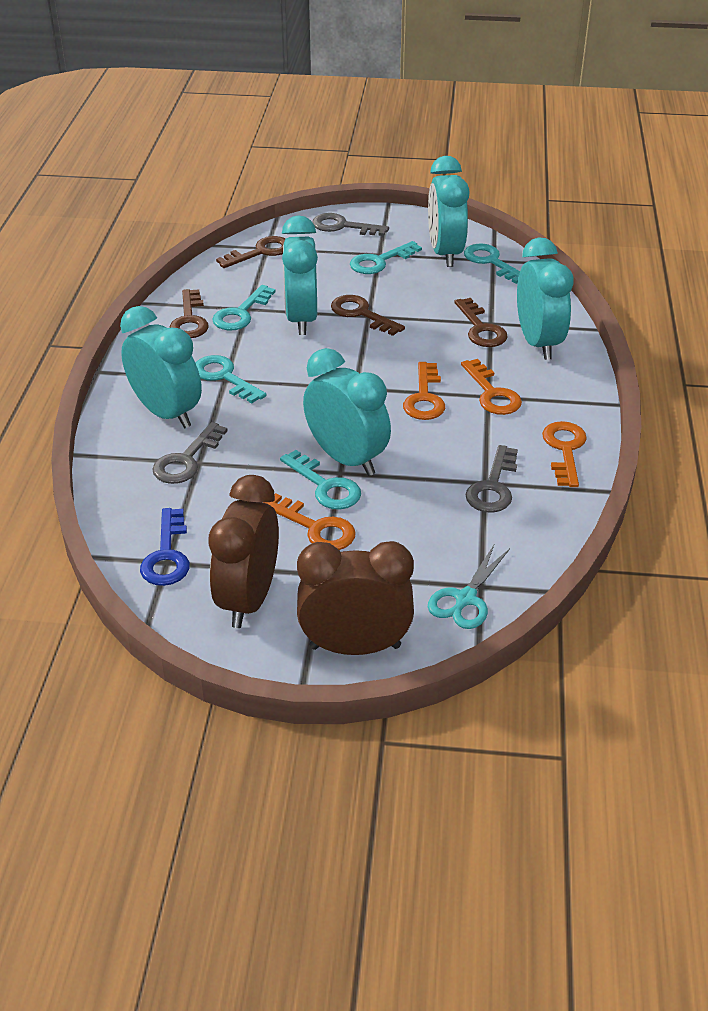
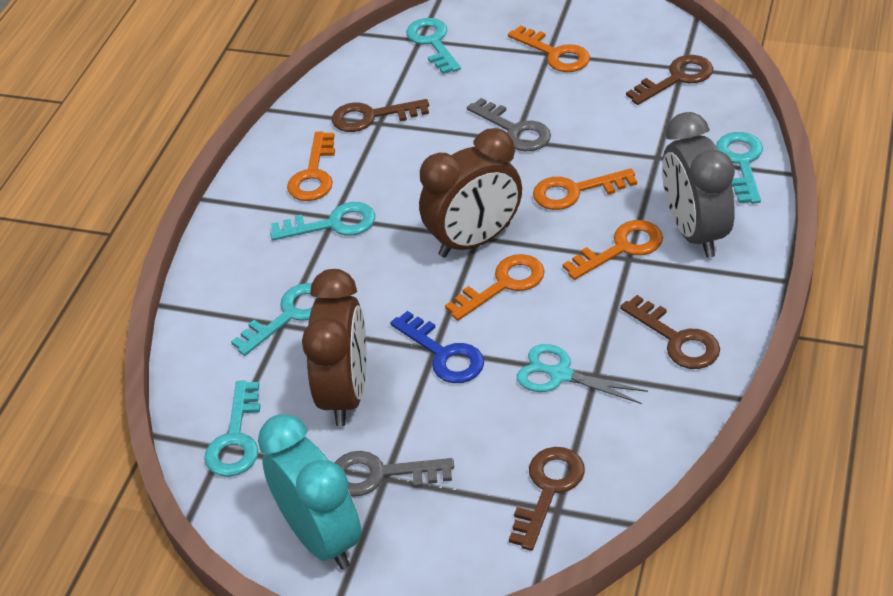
grey clock: none = 0 -> [662,112,735,258] = 1
grey key: [152,422,228,484] [312,213,389,236] [465,445,518,513] = 3 -> [335,451,454,497] [467,98,551,151] = 2
orange key: [263,493,356,550] [403,362,445,420] [461,359,522,415] [542,421,587,487] = 4 -> [287,132,335,201] [445,254,545,321] [508,25,590,72] [533,168,637,210] [563,220,663,280] = 5
turquoise clock: [120,306,202,428] [282,215,318,335] [303,348,391,476] [428,156,469,267] [517,238,573,360] = 5 -> [258,414,362,570] = 1

